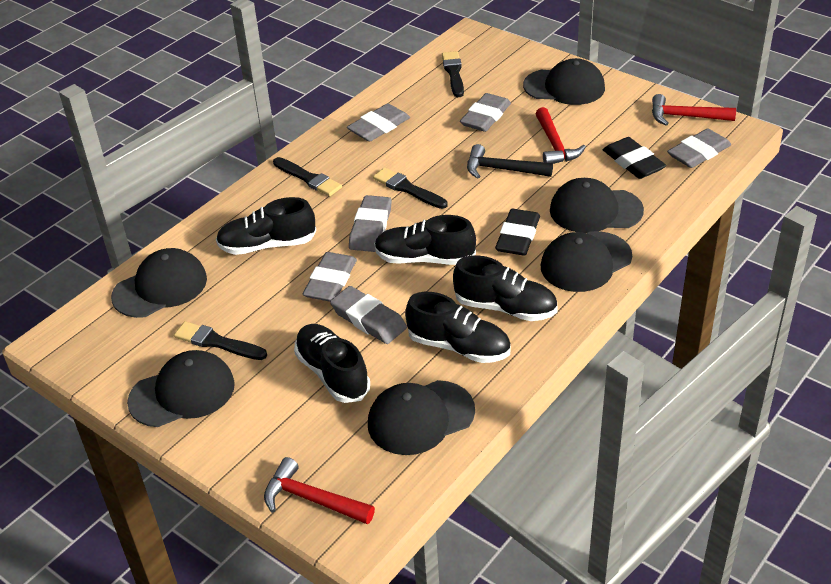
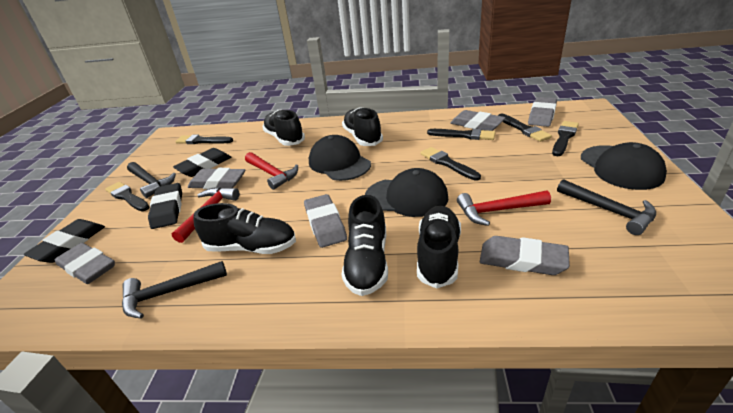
black brush: [174,321,267,360] [273,157,342,196] [373,168,447,209] [442,51,464,97] = 4 -> [105,182,150,211] [175,135,233,144] [420,147,481,181] [427,129,496,140] [498,114,552,142] [552,121,579,156] = 6
black cap: [111,248,207,318] [127,350,235,427] [368,380,475,455] [523,58,605,105] [541,231,632,292] [550,178,644,233] = 6 -> [309,135,371,181] [365,168,449,217] [581,142,667,190] = 3
black eraser: [495,209,540,256] [603,137,667,179] = 2 -> [23,219,105,263] [148,183,182,229] [173,148,232,177] = 3
black hammer: [467,144,553,178] = 1 -> [122,261,227,319] [127,162,176,198] [557,179,656,235] = 3

